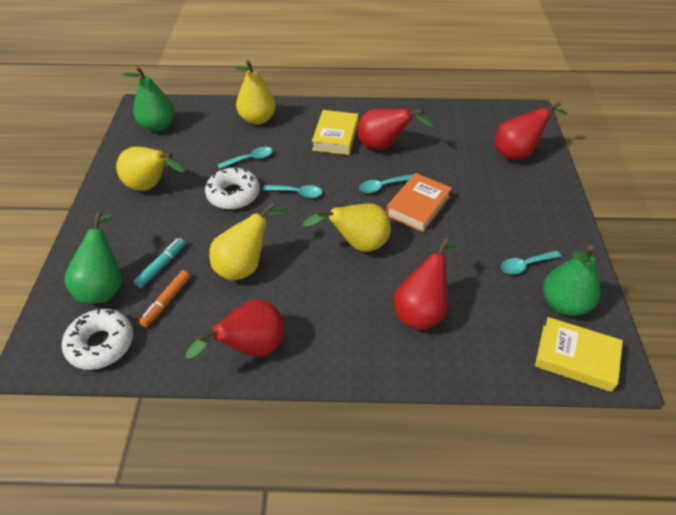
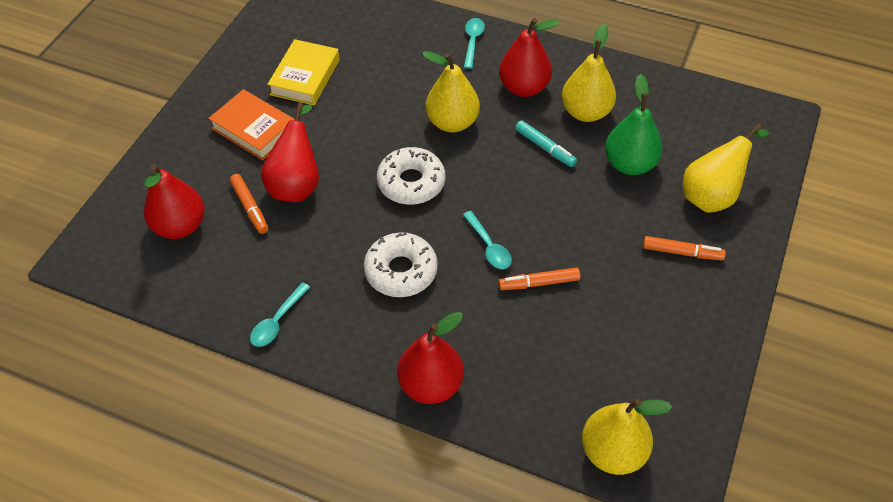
green pear: [64,212,122,303] [122,66,175,132] [543,245,600,316] = 3 -> [605,74,662,175] = 1
orange marker: [139,271,190,327] = 1 -> [230,174,268,234] [498,267,580,290] [643,236,726,260] = 3
turquoise spoon: [217,147,273,169] [263,185,323,198] [359,174,413,193] [501,250,561,274] = 4 -> [250,282,310,347] [463,211,512,269] [464,18,485,69] = 3
yellow book: [312,110,359,155] [535,317,623,392] = 2 -> [267,39,340,105] = 1

